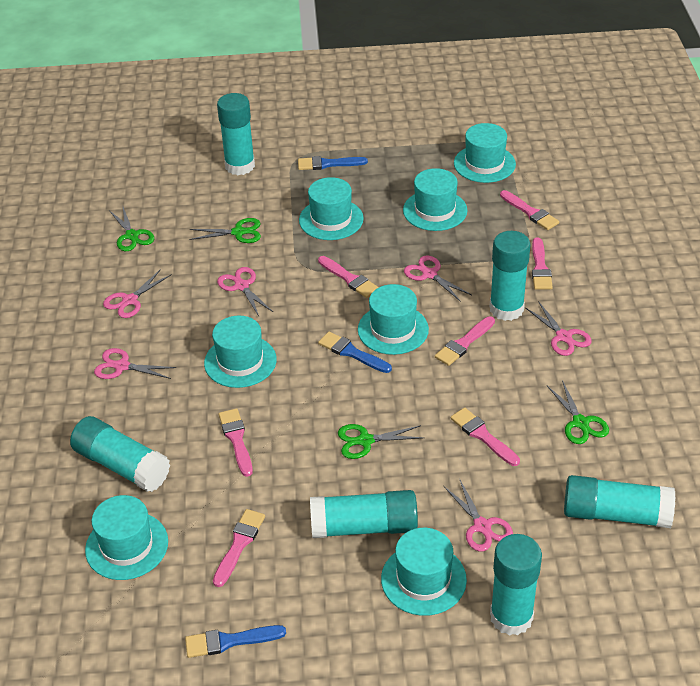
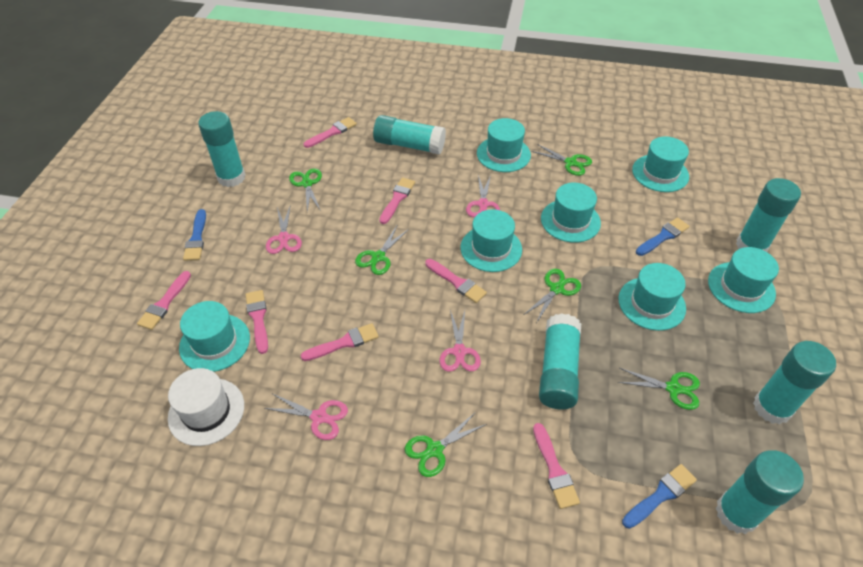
green scissors: [109,207,154,251] [189,218,261,243] [338,424,424,459] [547,380,609,444] = 4 -> [289,168,322,212] [355,226,409,275] [405,412,486,477] [525,269,581,323] [531,144,592,176] [618,368,700,410] = 6
pink scissors: [94,348,176,379] [103,269,172,318] [217,267,273,316] [404,255,472,302] [444,478,513,552] [526,301,592,356] = 6 -> [264,394,348,440] [266,207,302,254] [439,310,481,372] [466,175,500,217] = 4
white hat: none = 0 -> [168,368,244,446] = 1

